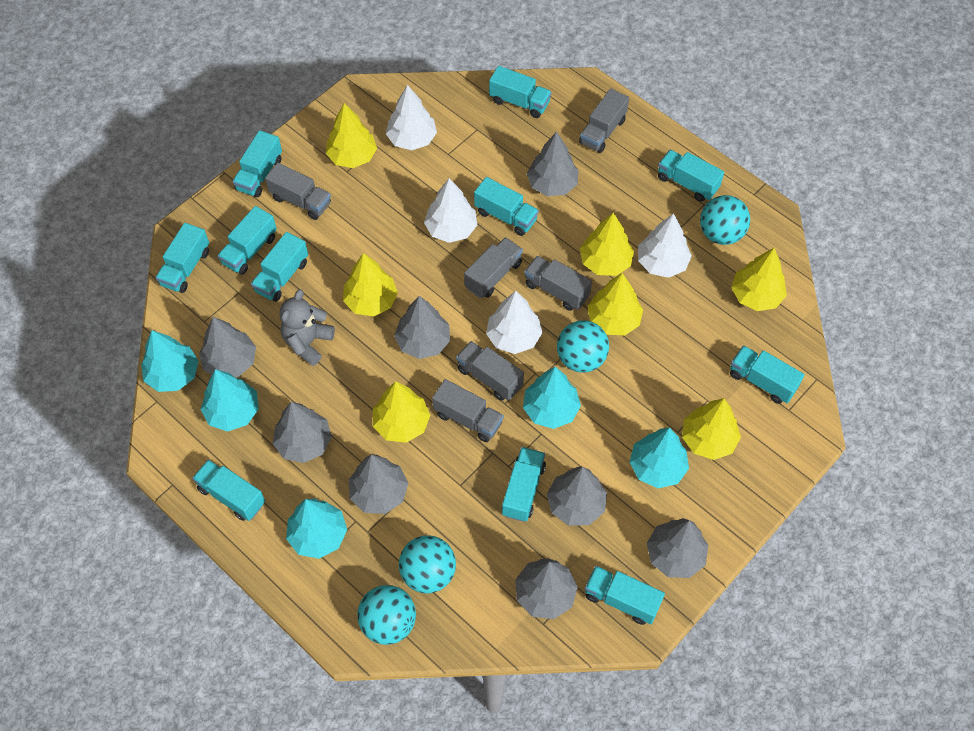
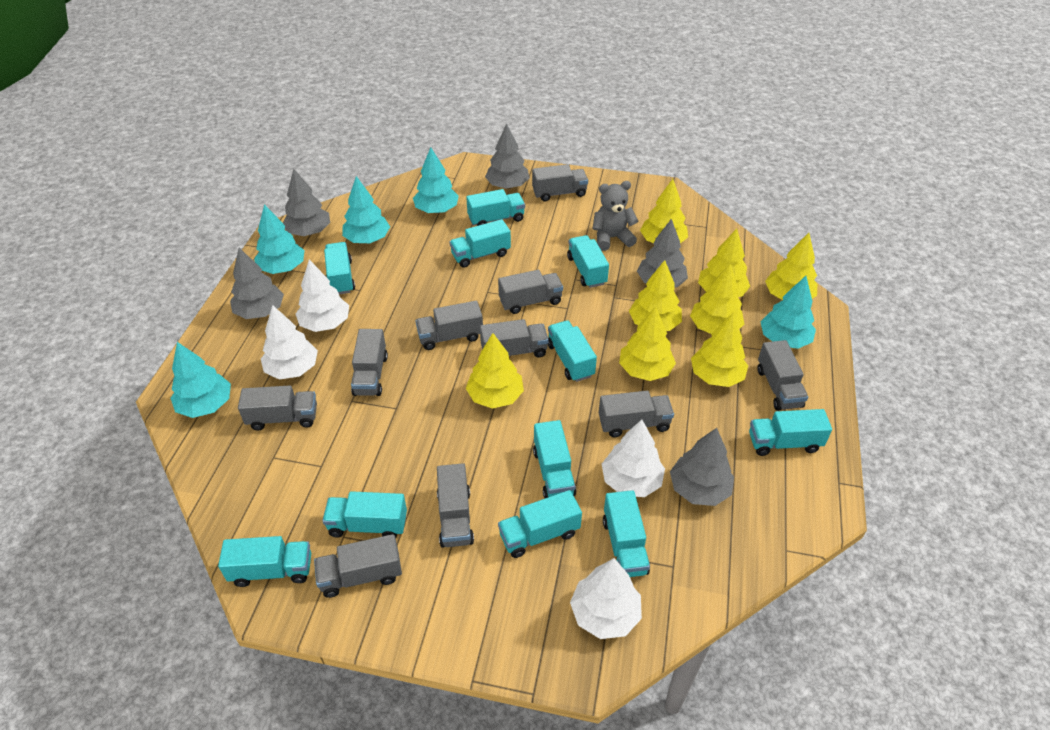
grey tree: [199,317,256,377] [273,402,332,463] [349,454,408,514] [394,296,450,359] [515,558,578,619] [527,132,579,196] [547,466,607,526] [647,518,708,578] = 8 -> [230,248,284,319] [283,169,330,236] [485,123,530,189] [637,219,688,287] [670,428,734,506] = 5
grey truck: [265,163,331,220] [432,379,504,442] [456,341,524,401] [464,237,523,298] [524,256,592,311] [579,88,629,153] = 6 -> [238,386,317,431] [314,534,402,598] [351,329,388,396] [415,301,483,350] [437,463,474,548] [480,319,549,357] [498,270,563,314] [532,164,588,202] [599,391,674,437] [757,340,808,411] = 10
turquoise ball: [357,585,416,645] [399,535,456,593] [557,320,609,373] [700,195,750,245] = 4 -> none = 0
yellow tree: [326,103,377,168] [343,253,398,317] [373,382,430,443] [580,212,634,276] [587,273,643,336] [682,398,741,460] [731,248,787,311] = 7 -> [466,333,524,409] [619,306,676,381] [629,260,682,331] [640,179,688,243] [690,263,744,334] [691,312,748,387] [698,229,750,297] [765,233,817,300] = 8

